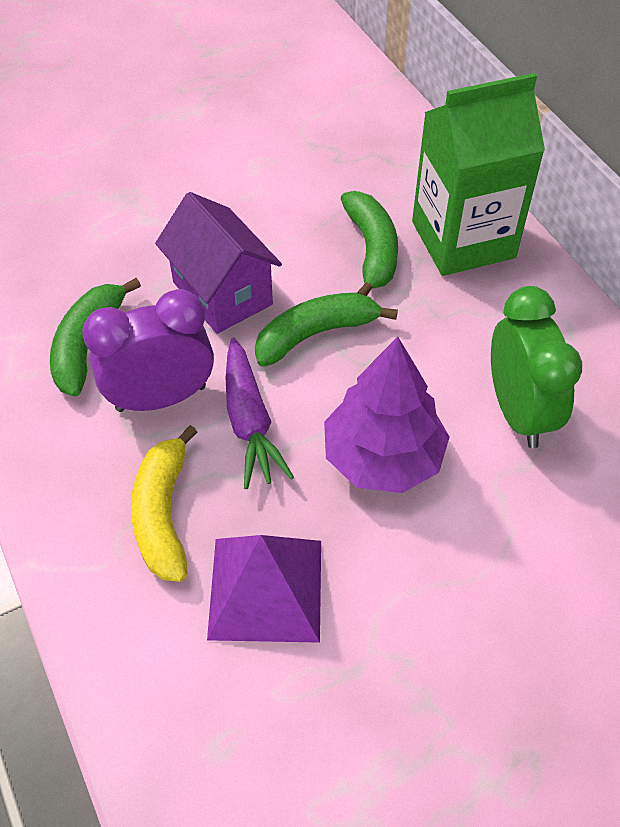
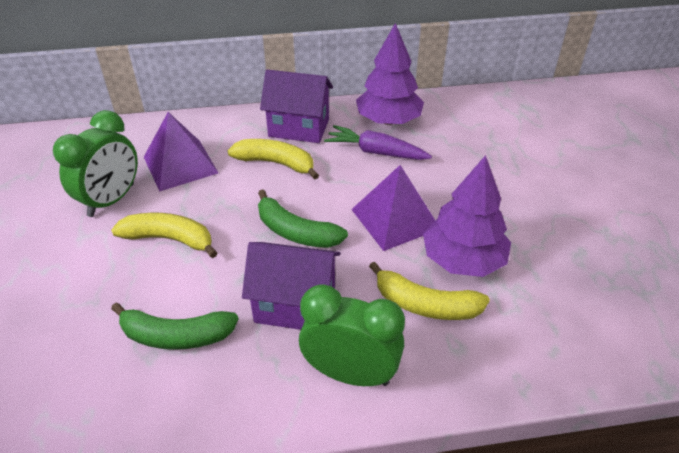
green banana: [50,278,141,397] [255,293,398,367] [341,191,398,296] = 3 -> [111,303,239,350] [258,189,348,248] = 2
green carton: [412,73,545,276] = 1 -> none = 0
green clock: [491,286,582,448] = 1 -> [53,110,138,217] [299,284,405,386] = 2
purple clock: [82,289,214,412] = 1 -> none = 0
purple house: [155,192,282,334] = 1 -> [242,242,341,330] [260,69,333,143] = 2
purple pyramid: [207,535,321,643] = 1 -> [144,112,218,191] [351,165,436,251] = 2
purple tree: [324,337,449,493] = 1 -> [356,23,424,125] [423,155,511,277] = 2
yellow banana: [131,425,197,582] = 1 -> [111,213,217,258] [228,139,319,180] [369,261,490,320] = 3

